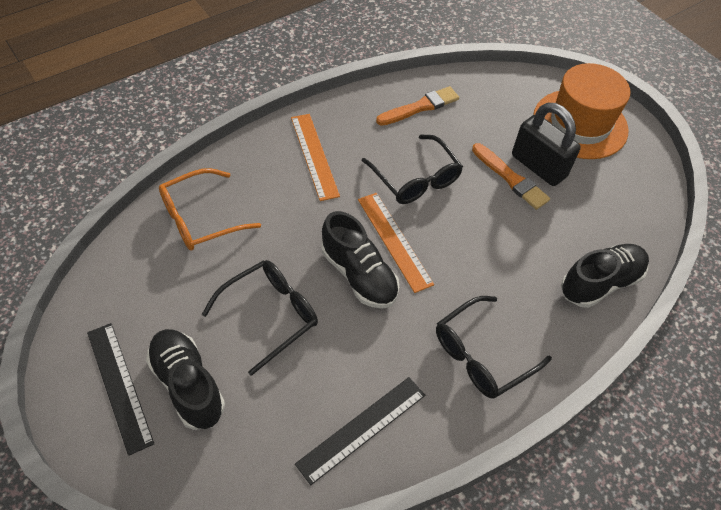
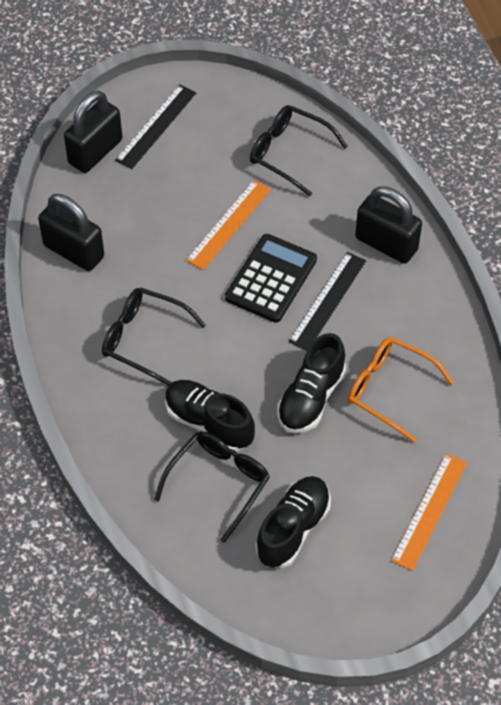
black calculator: none = 0 -> [225,234,317,323] = 1
black padlock: [512,103,581,186] = 1 -> [38,194,104,271] [64,91,122,173] [355,186,422,264] = 3
orange brush: [376,86,459,126] [472,143,550,210] = 2 -> none = 0
orange hat: [533,63,630,159] = 1 -> none = 0

